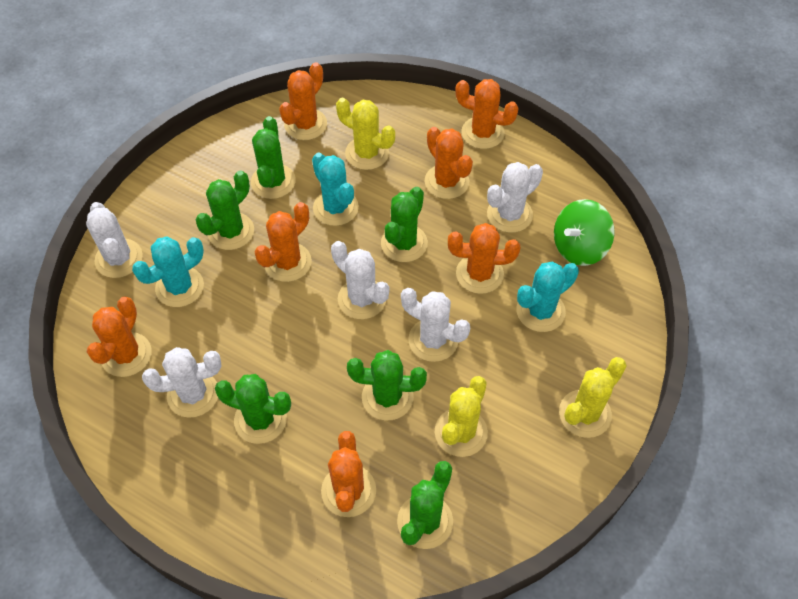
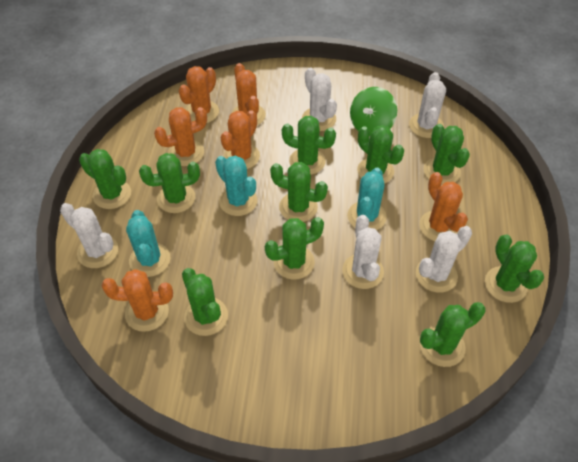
green cactus: [196,171,254,250] [215,374,291,444] [251,116,296,199] [347,350,427,421] [381,187,428,262] [397,461,453,549] = 6 -> [79,149,131,209] [139,153,200,213] [182,268,228,336] [265,217,324,280] [270,162,328,222] [282,116,336,175] [357,125,404,184] [420,302,485,367] [423,124,470,185] [485,234,544,303] = 10
orange cactus: [87,297,152,377] [254,202,312,282] [279,62,327,140] [321,431,376,517] [425,127,473,199] [448,223,520,294] [455,79,519,149] = 7 -> [101,269,173,332] [154,107,207,166] [178,66,219,123] [220,110,260,169] [232,63,266,125] [419,172,468,241] = 6
yellow cactus: [336,98,395,170] [435,376,488,457] [559,357,627,438] = 3 -> none = 0

